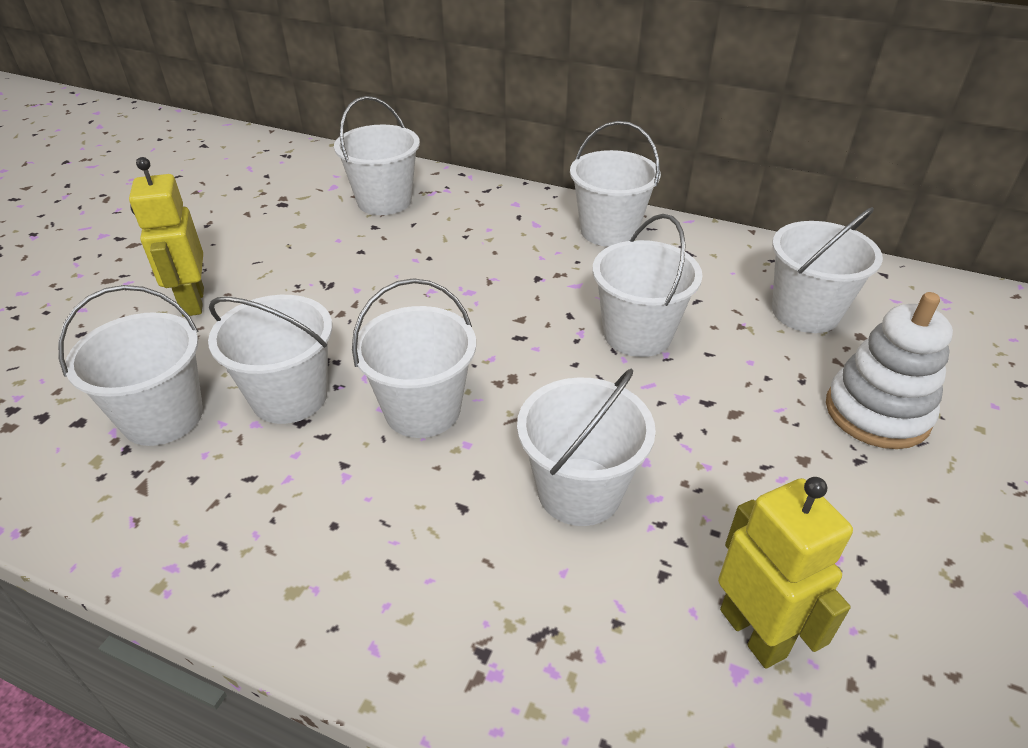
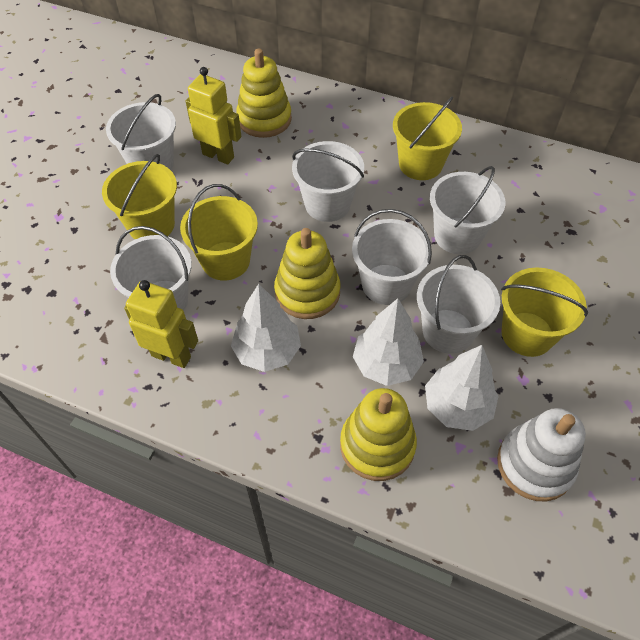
white bucket: [58,285,203,446] [208,295,332,424] [334,96,420,215] [352,278,476,438] [517,369,656,526] [570,121,661,247] [592,214,703,357] [772,207,883,333] = 8 -> [106,94,176,170] [110,226,192,311] [292,141,364,222] [352,209,432,305] [417,255,500,354] [430,166,505,254] = 6
white tree: none = 0 -> [231,284,301,372] [353,298,424,386] [425,345,499,431] = 3
yellow bucket: none = 0 -> [102,154,177,239] [180,184,258,281] [393,97,462,180] [501,267,588,357] = 4
yellow stacking toy: none = 0 -> [236,49,292,138] [274,228,340,319] [340,388,417,481] = 3

